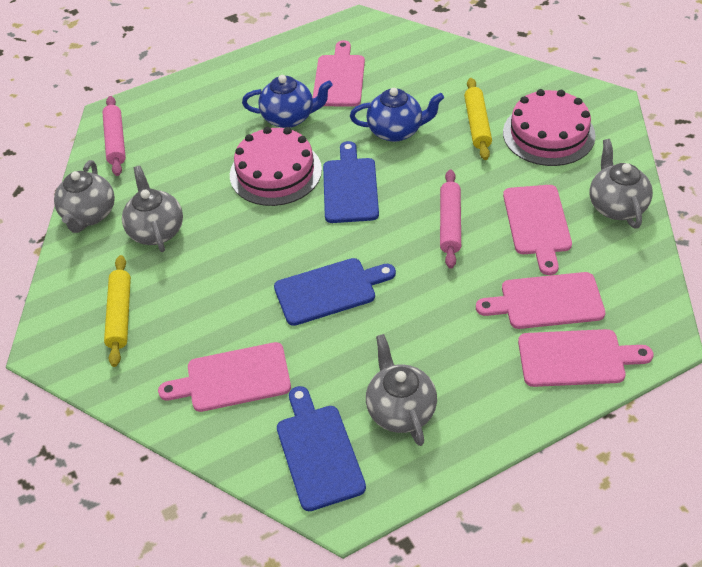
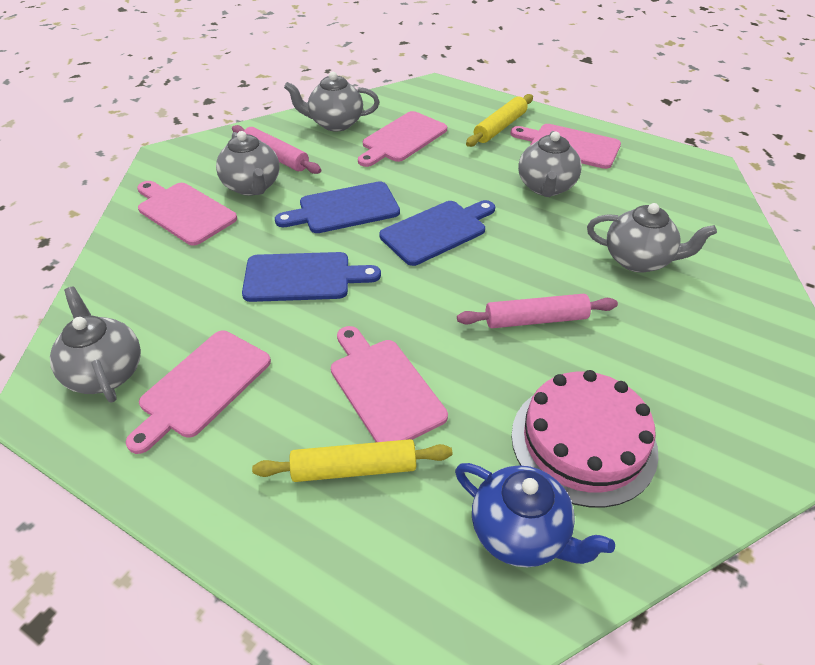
blue teapot: [242,75,333,128] [350,88,444,142] = 2 -> [455,463,615,567] = 1
grey teapot: [54,160,115,233] [122,166,183,252] [366,334,437,446] [590,139,653,228] = 4 -> [50,286,141,403] [216,131,279,196] [284,72,379,132] [518,131,582,197] [587,203,717,273] = 5
pink cake: [230,127,322,206] [503,89,596,166] = 2 -> [511,370,658,508] = 1

